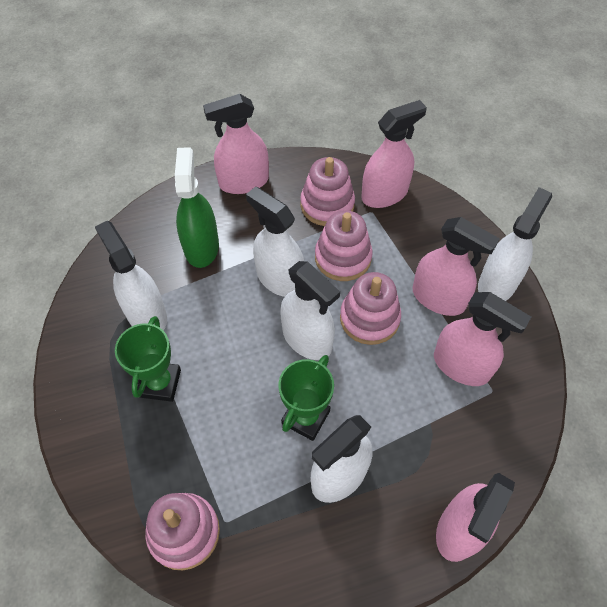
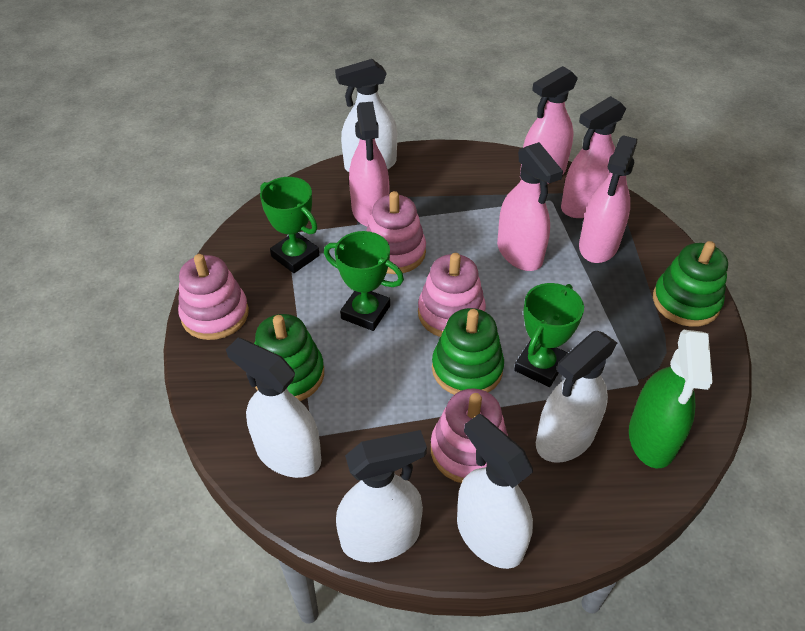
green stacking toy: none = 0 -> [254,314,324,401] [432,308,504,395] [653,241,728,327] = 3
green trophy: [115,316,181,402] [278,355,334,441] = 2 -> [260,177,319,273] [324,231,404,331] [514,283,584,387] = 3

